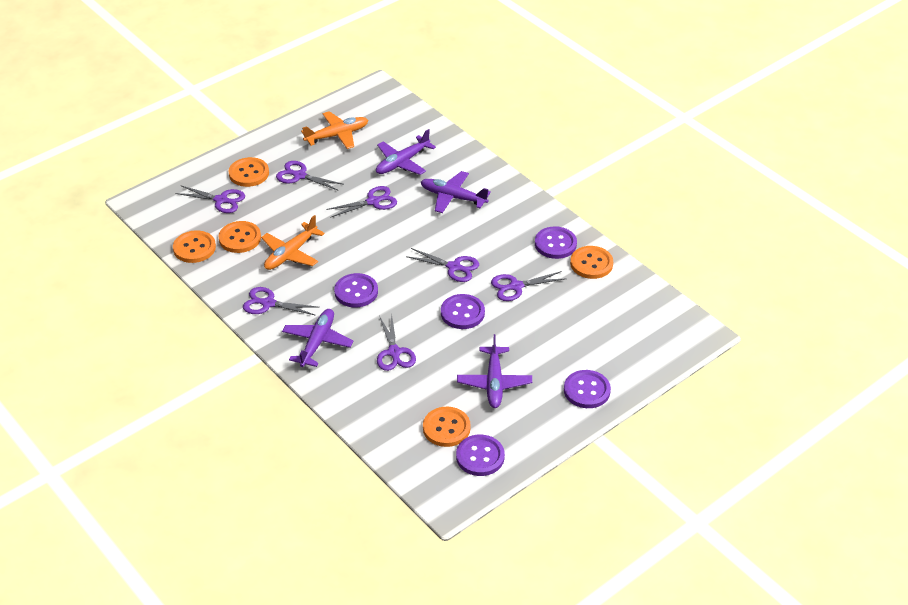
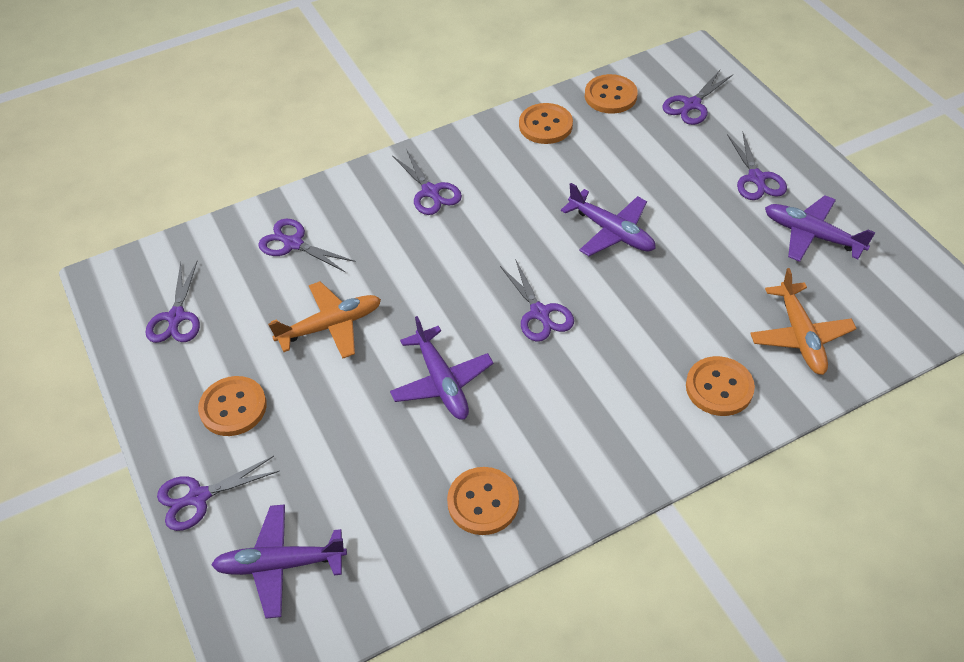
purple button: [334,273,378,307] [441,294,485,329] [456,435,505,476] [535,226,577,259] [564,370,611,408] = 5 -> none = 0

